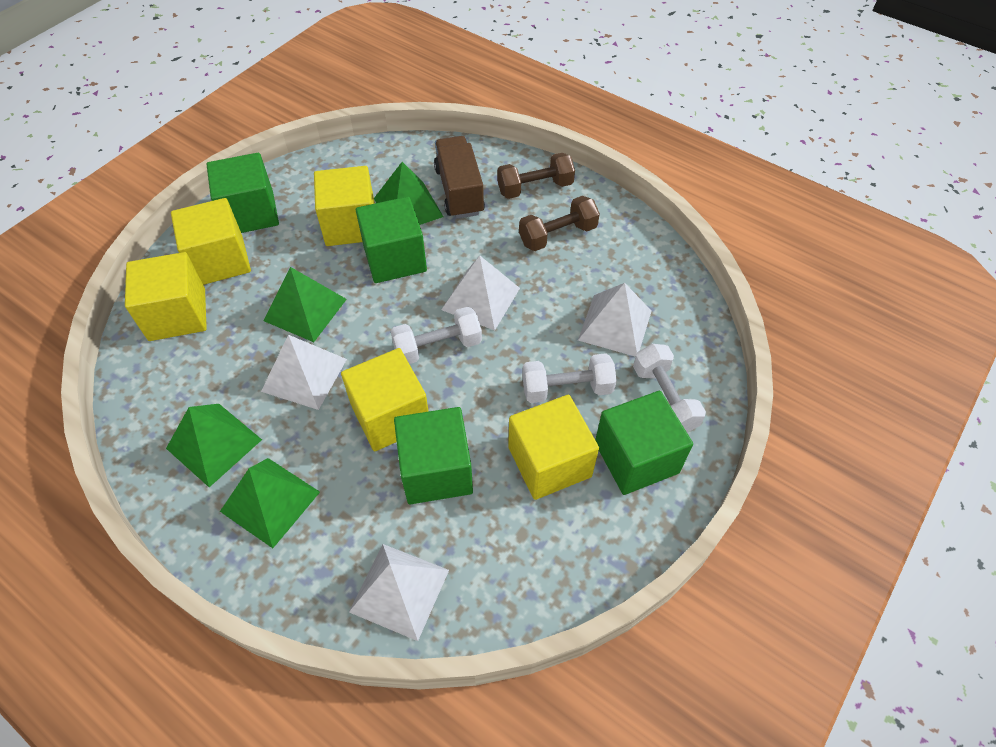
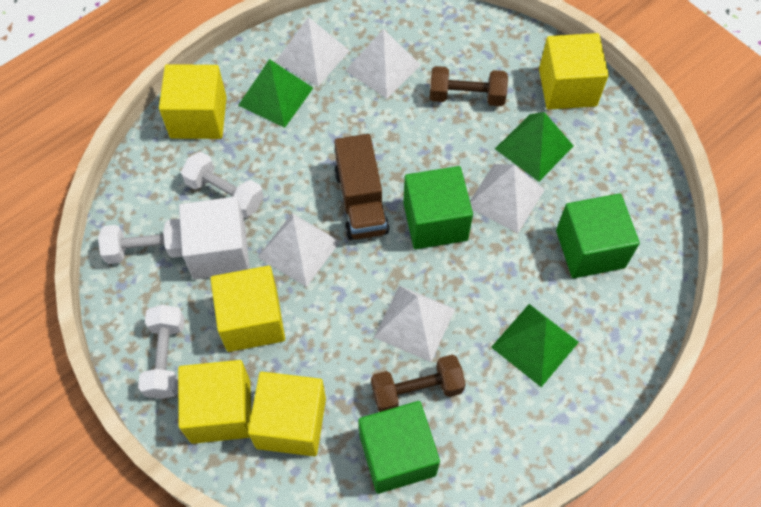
green cube: [207,153,279,233] [356,197,427,283] [394,407,473,505] [595,391,693,495] = 4 -> [358,401,440,494] [403,166,473,249] [556,193,640,278] = 3
green pyramid: [166,404,262,487] [220,458,320,548] [264,267,347,342] [374,162,443,225] = 4 -> [238,59,313,128] [491,304,579,387] [495,112,574,182] = 3
white cube: none = 0 -> [179,197,250,280] = 1
white pyramid: [261,335,347,410] [349,544,449,641] [441,256,520,331] [578,283,651,357] = 4 -> [258,213,340,287] [275,17,350,86] [345,29,421,99] [374,286,455,362] [470,164,545,233] = 5

